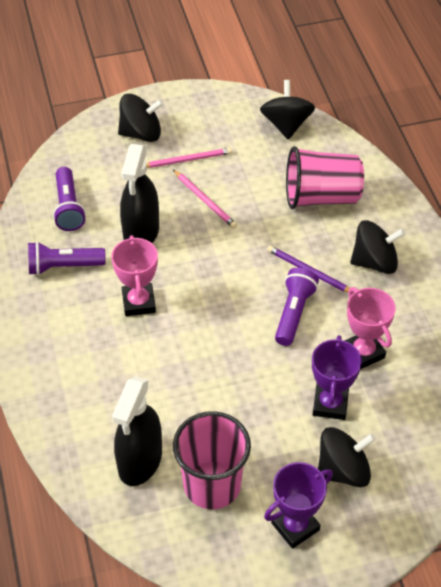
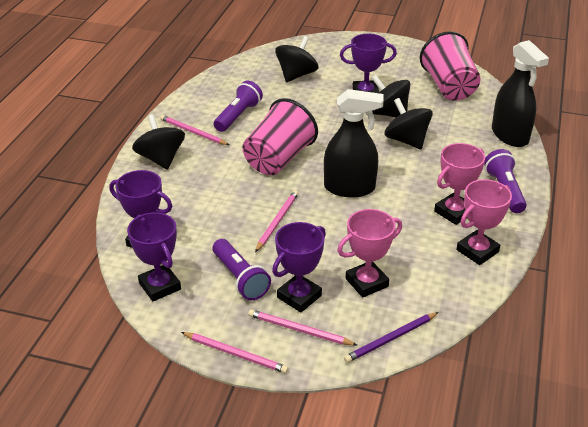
pink pencil: [147,148,232,168] [173,170,237,228] = 2 -> [160,115,229,145] [181,332,289,373] [248,309,357,345] [255,190,299,252] = 4
pink trophy: [111,235,158,316] [344,287,396,369] = 2 -> [337,209,402,298] [434,143,485,225] [456,179,512,265] = 3
purple trophy: [264,462,333,549] [312,335,362,420] = 2 -> [109,170,172,248] [127,212,181,301] [272,222,326,313] [340,34,397,93] = 4

